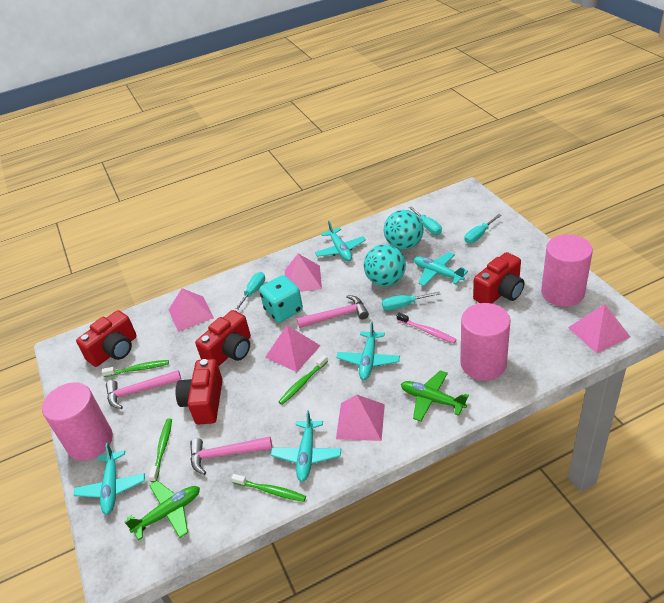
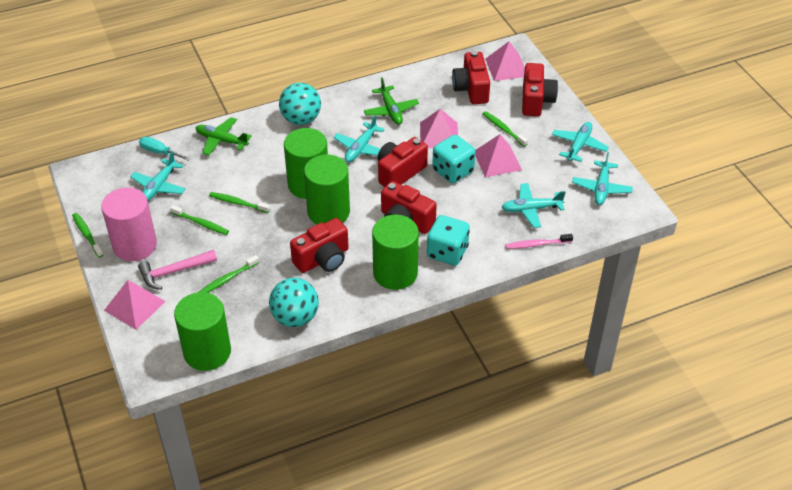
green cylinder: none = 0 -> [174,292,231,371] [284,128,328,199] [304,155,350,224] [372,215,419,290] = 4
green toothbrush: [102,360,169,377] [149,418,172,482] [231,474,306,502] [278,355,328,405] = 4 -> [72,213,103,258] [170,205,229,235] [199,255,259,293] [209,192,270,213] [483,111,528,147] = 5
pink cylinder: [42,382,113,461] [461,303,510,381] [541,234,593,307] = 3 -> [101,187,157,261] = 1
pink hammer: [106,370,181,409] [190,437,272,475] [297,295,369,328] = 3 -> [138,250,217,290] = 1
pink pyramid: [169,288,214,332] [265,325,321,372] [285,254,322,292] [336,395,385,441] [568,304,630,353] = 5 -> [104,280,166,330] [420,109,458,148] [475,134,522,177] [485,41,525,81] = 4
red camera: [76,310,137,367] [176,359,223,424] [195,310,251,367] [473,252,525,304] = 4 -> [290,218,349,273] [377,137,428,187] [381,181,437,234] [452,51,490,104] [522,63,558,116] = 5
turquoise dice: [259,275,303,322] = 1 -> [427,215,470,266] [432,135,475,183] = 2
turquoise screwdriver: [234,272,265,311] [382,292,440,310] [409,206,442,235] [464,214,502,244] = 4 -> [139,137,191,161] = 1

